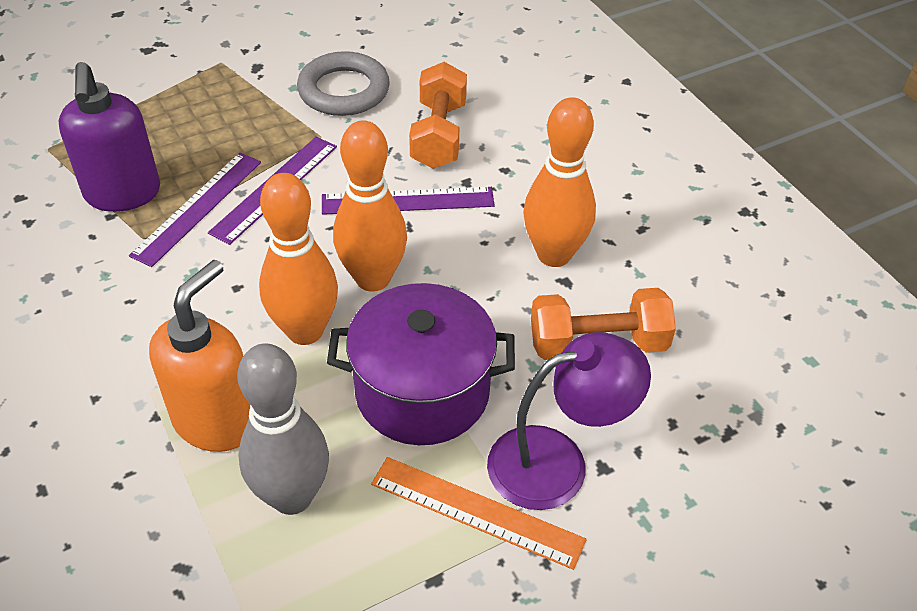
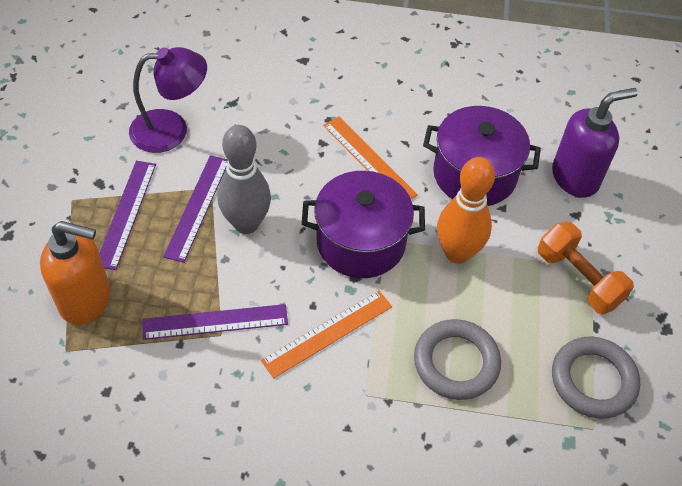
grey ring: [297,51,390,116] = 1 -> [414,319,501,400] [552,337,640,419] = 2
orange bowling pin: [259,173,338,345] [333,120,407,292] [523,97,596,267] = 3 -> [437,157,495,264] = 1
orange dumbbell: [409,62,467,169] [531,288,676,360] = 2 -> [538,222,634,314] = 1
orange ruler: [371,457,587,570] = 1 -> [261,290,392,379] [323,116,418,199] = 2
purple pot: [327,283,515,445] = 1 -> [302,171,425,278] [423,106,541,206] = 2

